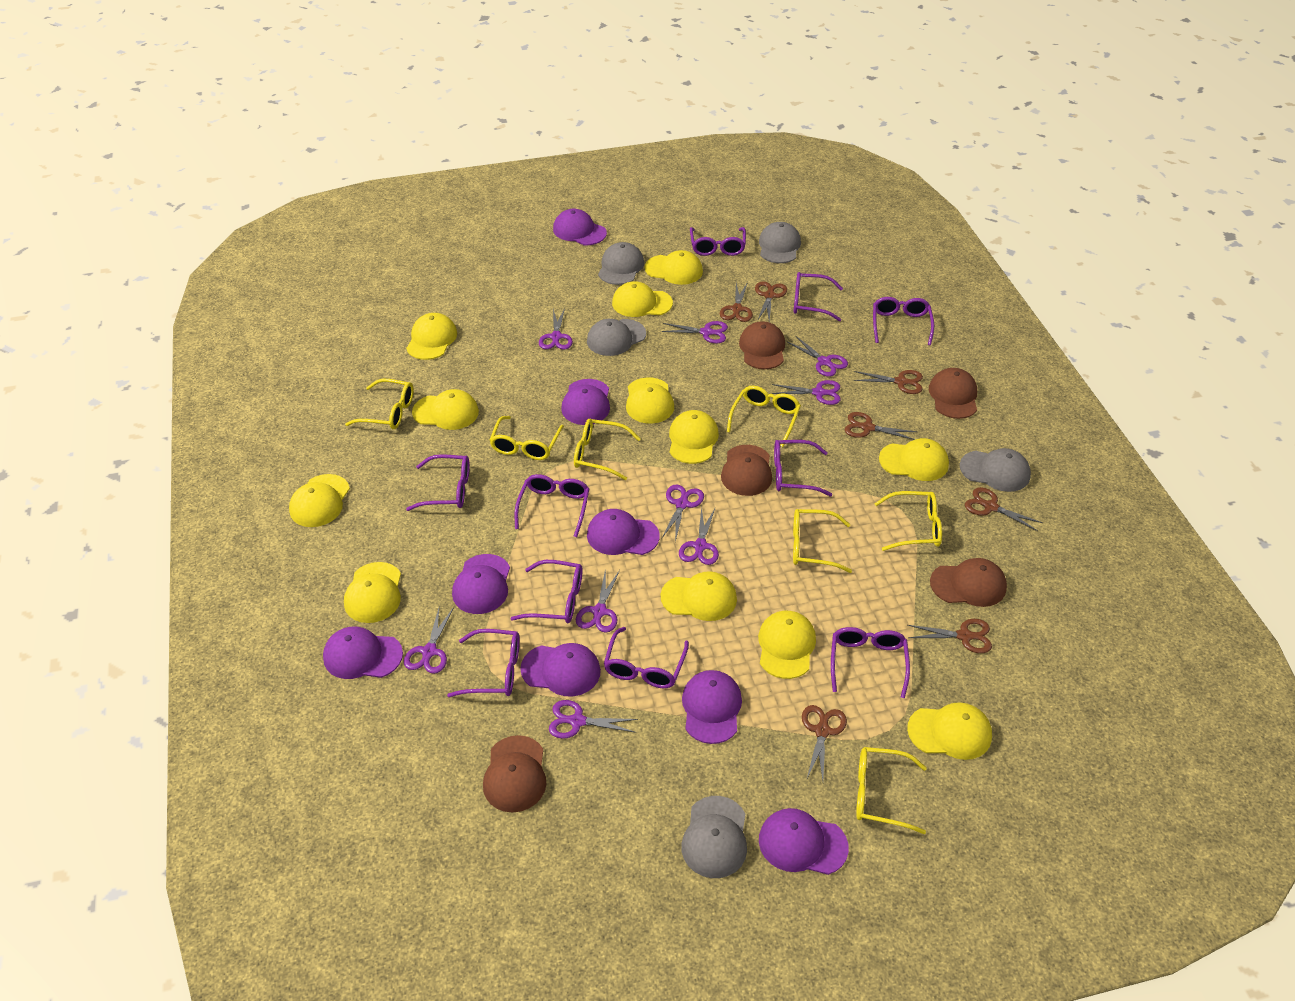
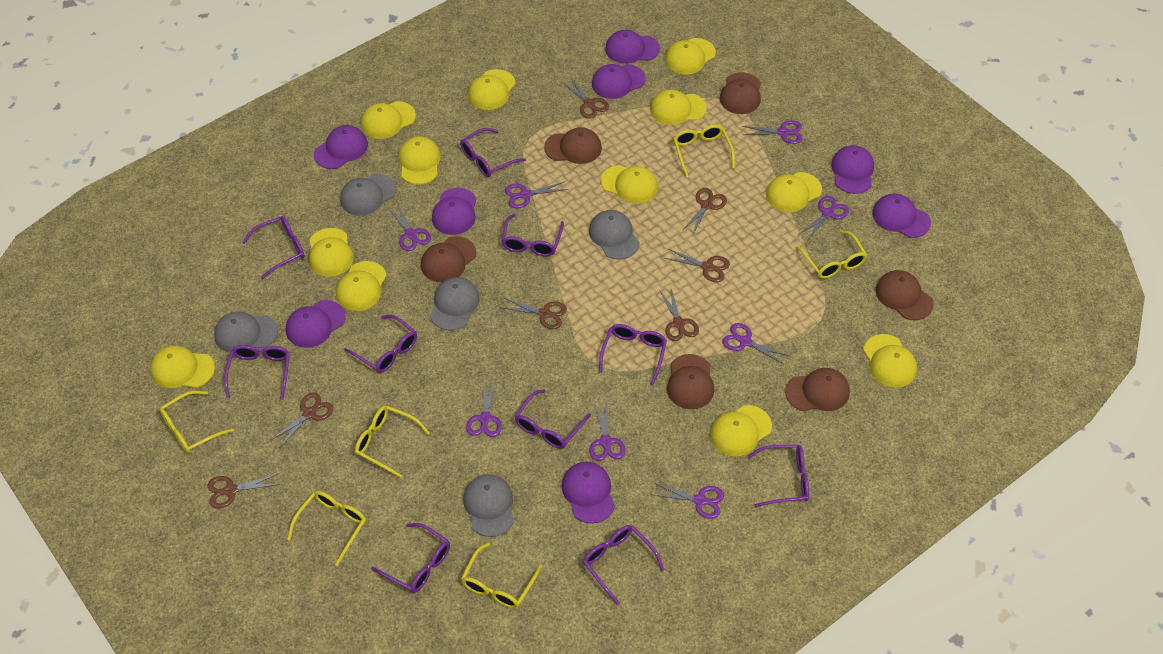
brown cap: [483,735,546,813] [721,445,772,496] [739,321,785,369] [929,368,977,419] [930,558,1007,607] = 5 -> [421,236,476,282] [544,127,602,164] [667,354,714,409] [720,72,761,114] [785,368,850,411] [875,270,934,320] = 6
purple scissors: [404,607,454,674] [539,308,573,349] [549,700,638,739] [576,568,620,633] [661,321,728,344] [662,485,704,542] [679,506,719,565] [772,380,841,405] [788,336,848,377] = 9 -> [387,202,431,251] [466,380,502,437] [505,182,568,209] [589,401,625,461] [651,483,724,519] [722,323,789,364] [742,120,803,144] [798,196,849,240] = 8
yellow glasses: [345,379,414,429] [489,416,564,460] [574,419,641,480] [727,386,801,447] [793,509,852,573] [856,747,927,834] [874,491,942,551] = 7 -> [159,391,234,453] [287,491,366,566] [355,406,430,478] [461,542,542,609] [673,125,735,178] [796,230,867,279] = 6

